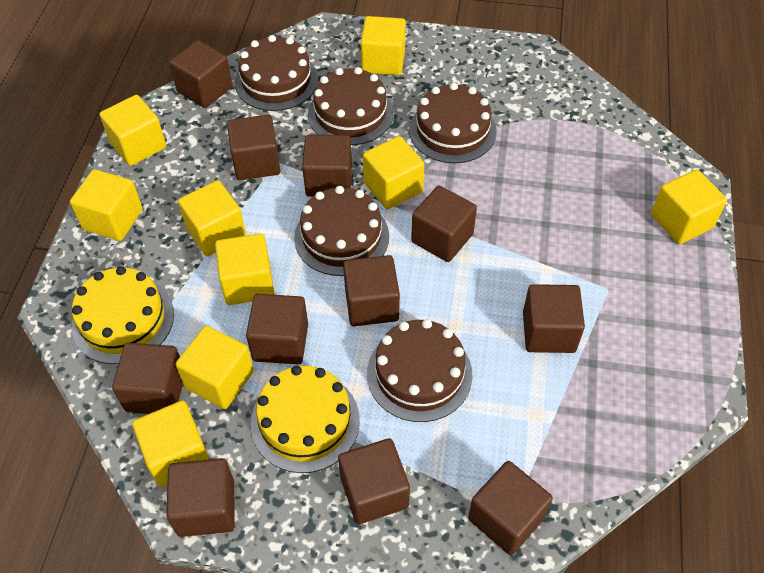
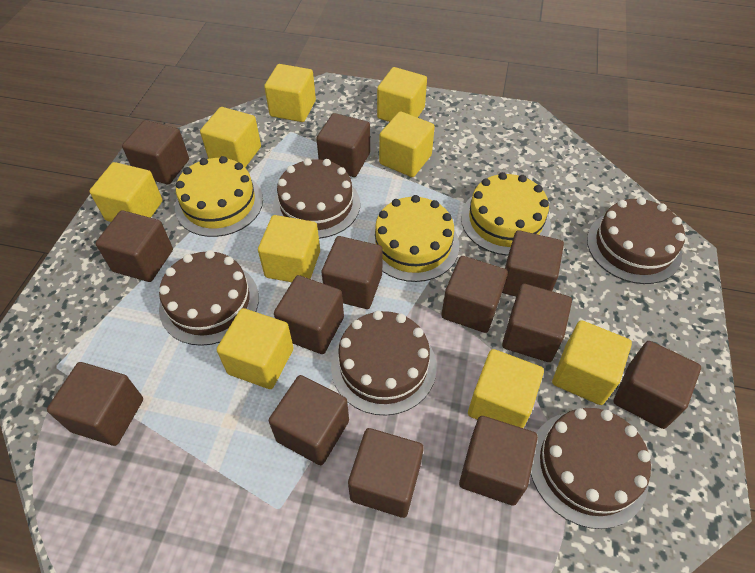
brown cube: [112,343,183,414] [166,458,235,537] [169,40,232,108] [227,115,280,180] [246,294,308,364] [302,135,352,197] [338,438,410,524] [343,255,400,326] [411,186,477,262] [468,461,553,555] [523,284,585,353] = 11 -> [47,362,143,446] [95,210,173,282] [122,120,189,185] [269,375,349,465] [274,275,344,354] [316,113,370,177] [321,236,383,309] [348,428,424,518] [441,256,508,333] [459,416,538,506] [502,230,564,297] [502,283,572,362] [614,341,701,429] = 13
yellow cake: [72,266,174,364] [251,365,360,473] = 2 -> [175,156,263,237] [368,195,459,282] [461,172,551,256] = 3

